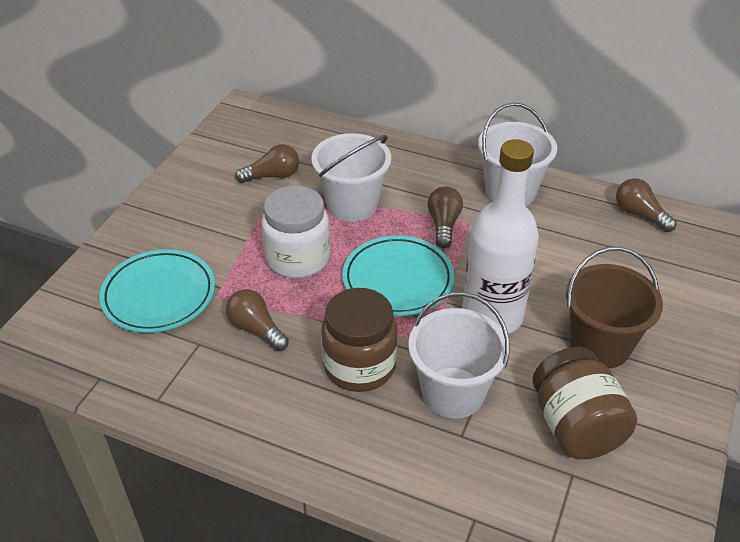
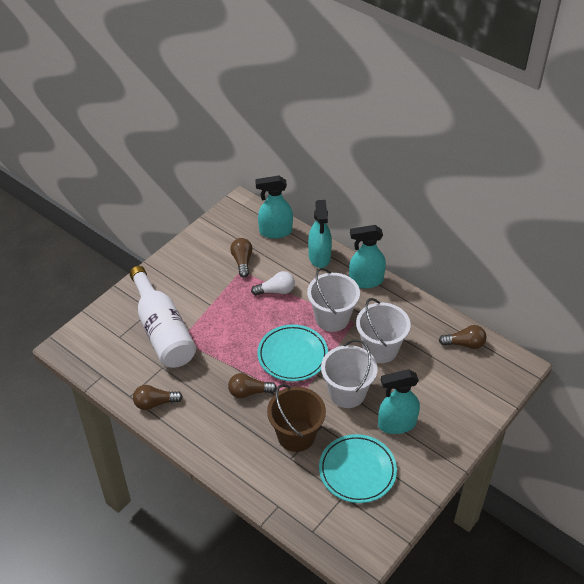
brown jar: [321,288,398,392] [532,347,637,459] = 2 -> none = 0
turquoise spray bottle: none = 0 -> [255,176,293,239] [308,200,332,268] [349,225,386,288] [378,369,420,434] = 4
white jar: [261,185,330,278] = 1 -> none = 0
white light bulb: none = 0 -> [251,271,295,296] = 1

